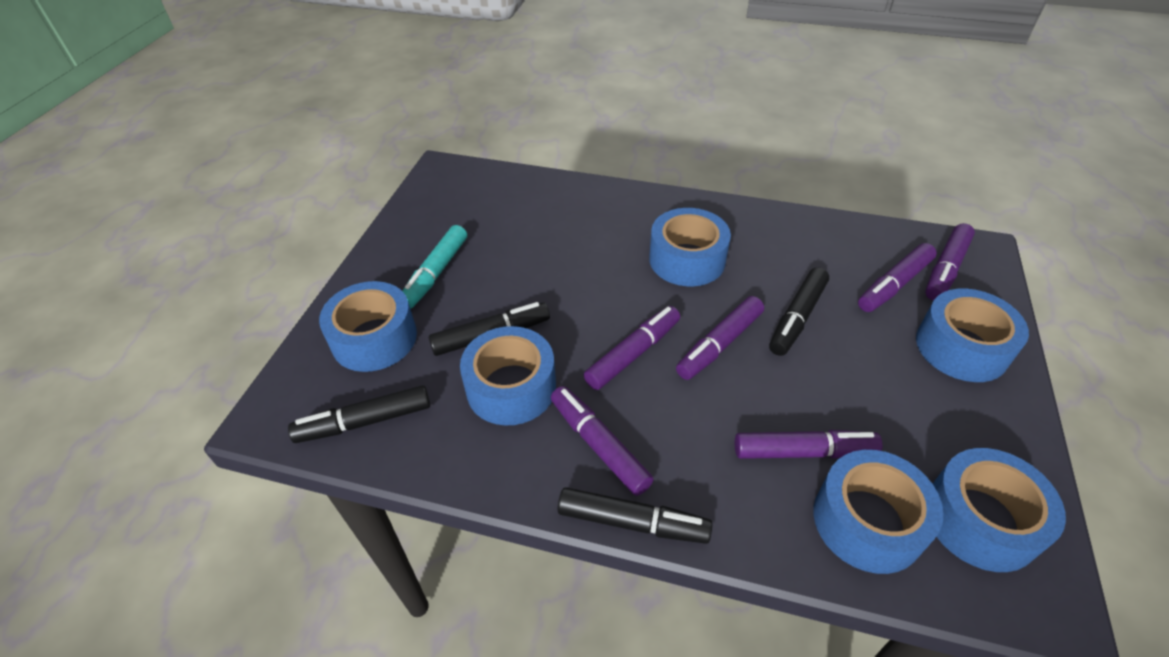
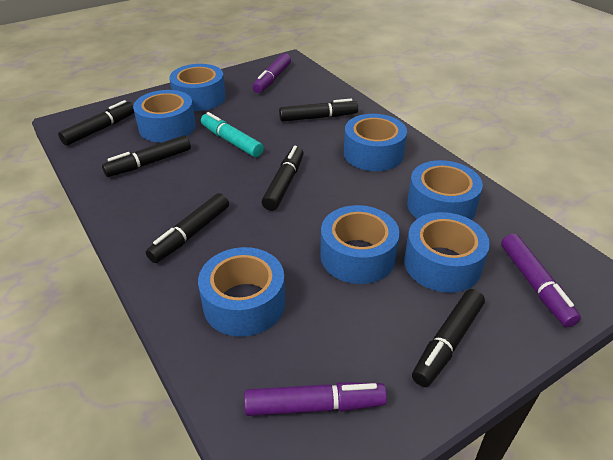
black marker: [288,385,430,443] [429,302,550,356] [558,487,713,544] [769,267,829,356] = 4 -> [58,100,134,146] [102,135,191,177] [146,193,229,263] [262,146,304,211] [279,99,358,122] [412,289,485,387] = 6
blue tape: [319,281,417,372] [460,326,556,425] [649,208,731,286] [814,450,943,574] [916,289,1029,382] [933,448,1066,572] = 6 -> [133,90,196,142] [169,64,226,111] [198,247,285,337] [320,205,400,284] [344,114,407,171] [404,212,490,293] [407,160,483,220] = 7
purple marker: [551,386,654,496] [584,306,680,390] [676,296,764,380] [735,430,883,459] [858,243,937,312] [925,223,975,300] = 6 -> [244,382,387,416] [253,53,291,93] [501,234,581,327] = 3

